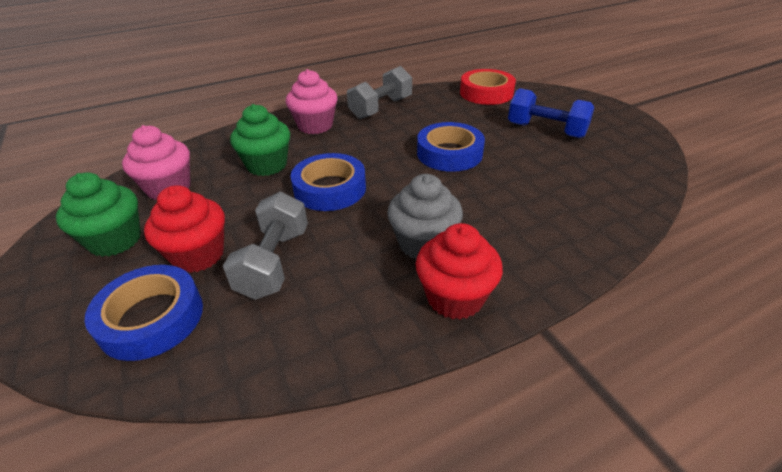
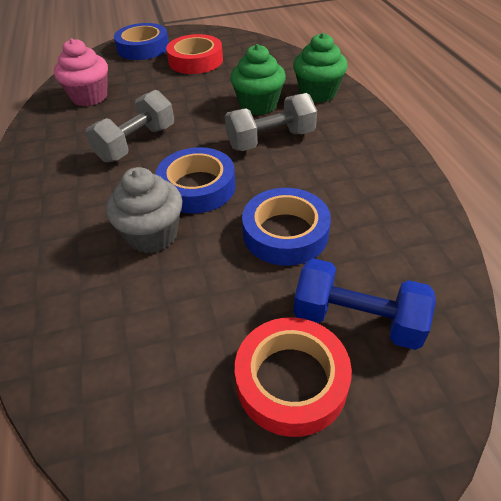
pink cupcake: [122,125,191,200] [286,69,337,134] = 2 -> [54,38,108,106] = 1
red cupcake: [144,185,225,273] [416,223,503,320] = 2 -> none = 0
red tape: [460,69,516,105] = 1 -> [166,34,223,74] [235,317,352,437] = 2

